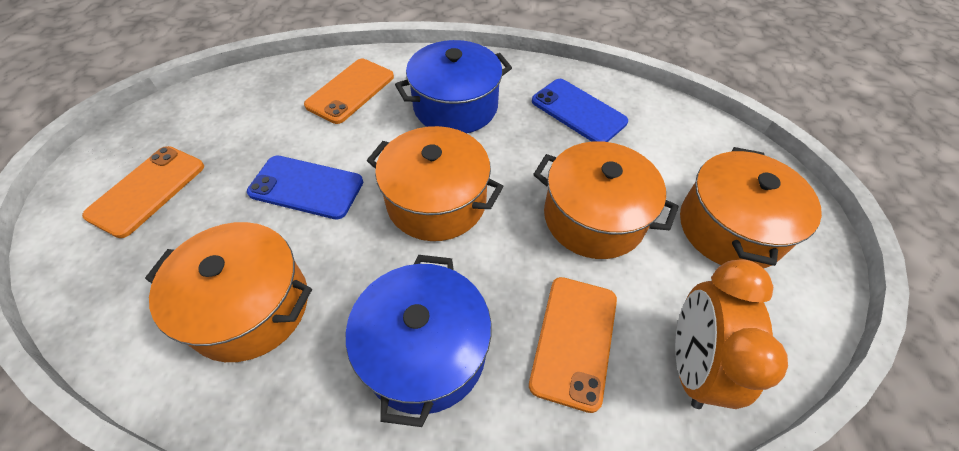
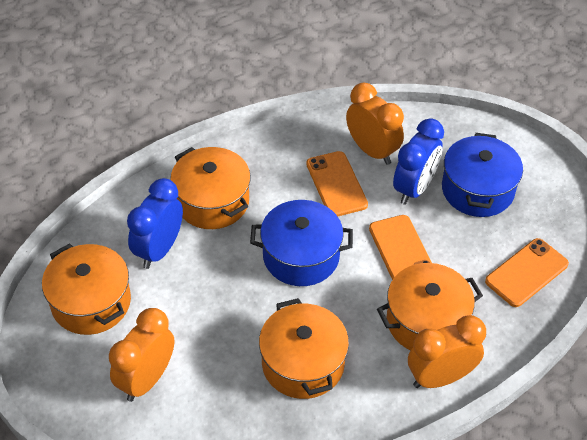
blue clock: none = 0 -> [127,178,183,269] [393,118,444,205] = 2
blue phone: [247,156,363,220] [532,79,628,142] = 2 -> none = 0
orange clock: [675,259,788,409] = 1 -> [109,308,174,402] [346,83,404,165] [408,315,486,388] = 3

